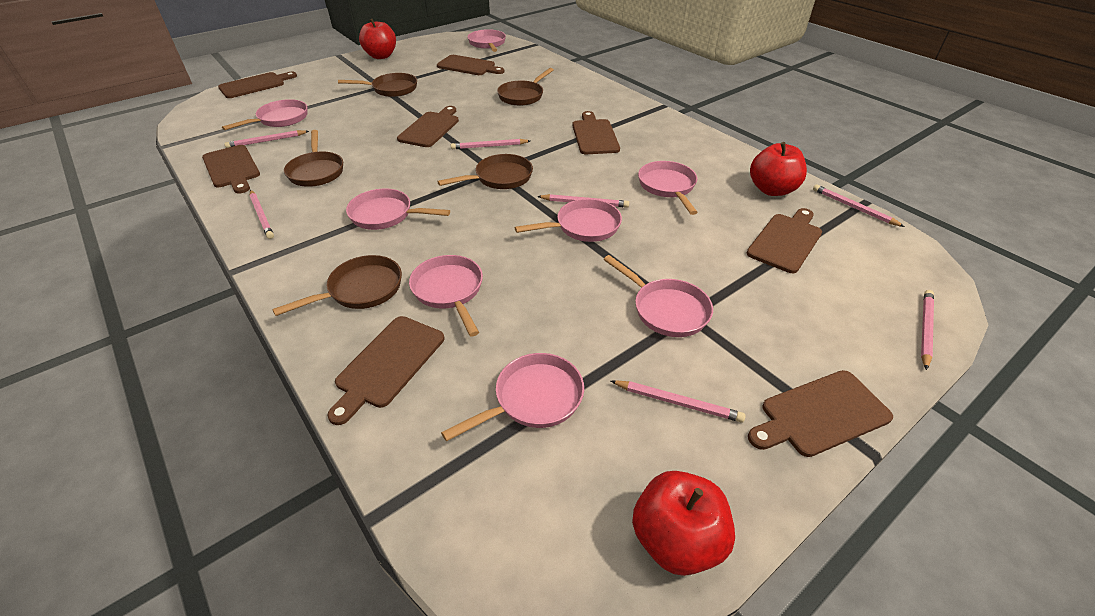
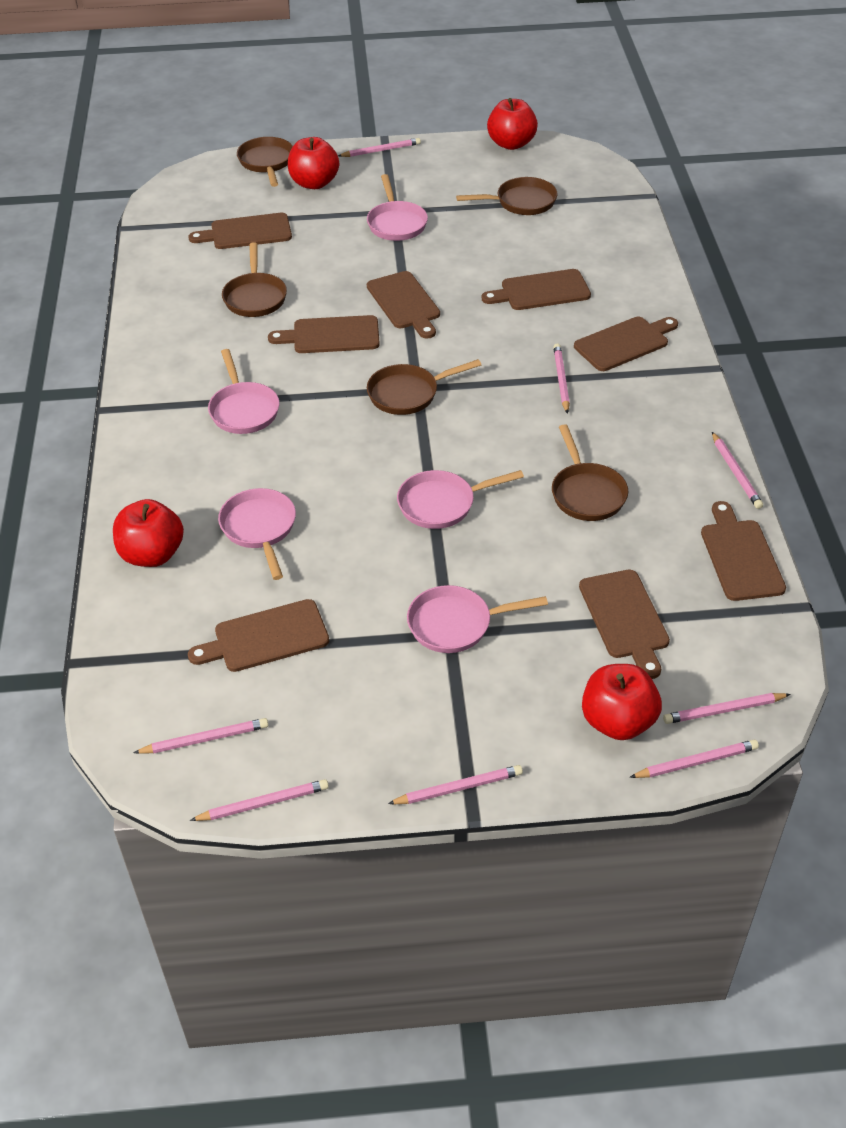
pink pan: [222,99,308,130] [346,189,450,230] [409,255,483,336] [441,353,584,441] [467,29,506,52] [515,199,622,242] [603,255,713,337] [638,161,698,215] = 8 -> [208,349,279,434] [218,488,296,580] [367,174,428,241] [397,470,524,529] [407,585,548,653] = 5
pink pencil: [224,130,309,148] [249,190,274,239] [451,139,530,149] [537,194,629,208] [611,380,745,423] [813,184,905,227] [921,290,934,370] = 7 -> [133,718,268,754] [190,779,329,821] [338,138,421,157] [388,765,523,804] [553,343,570,414] [629,740,759,778] [663,693,791,724] [712,432,763,509] = 8
red apple: [359,19,396,59] [632,471,735,576] [750,142,807,196] = 3 -> [113,499,184,567] [288,137,339,189] [487,98,538,150] [582,664,662,740] = 4

